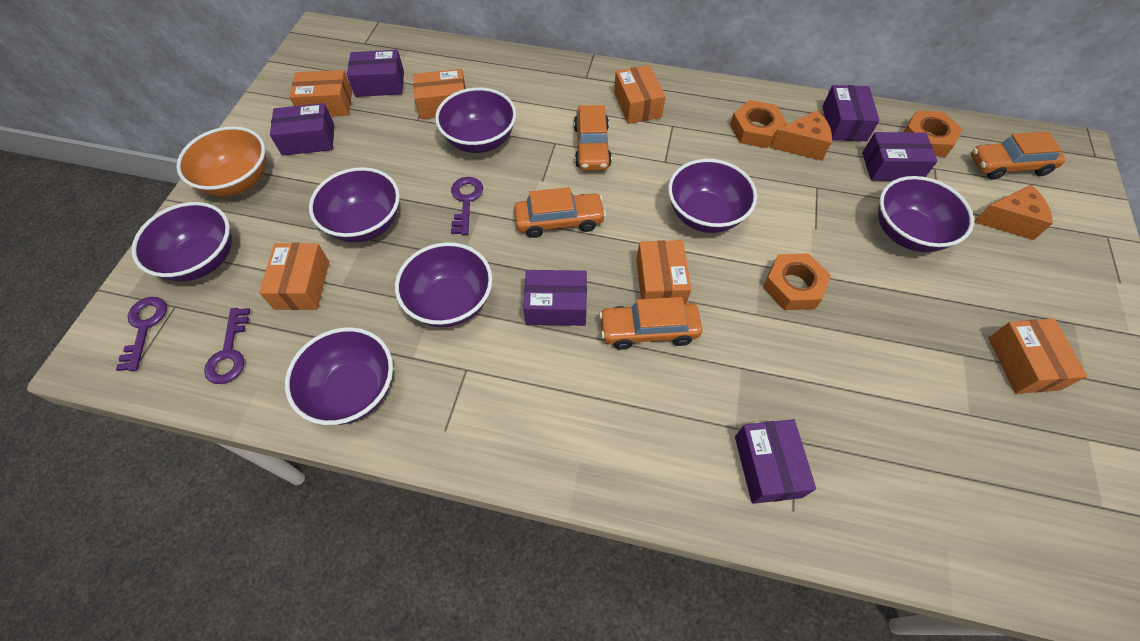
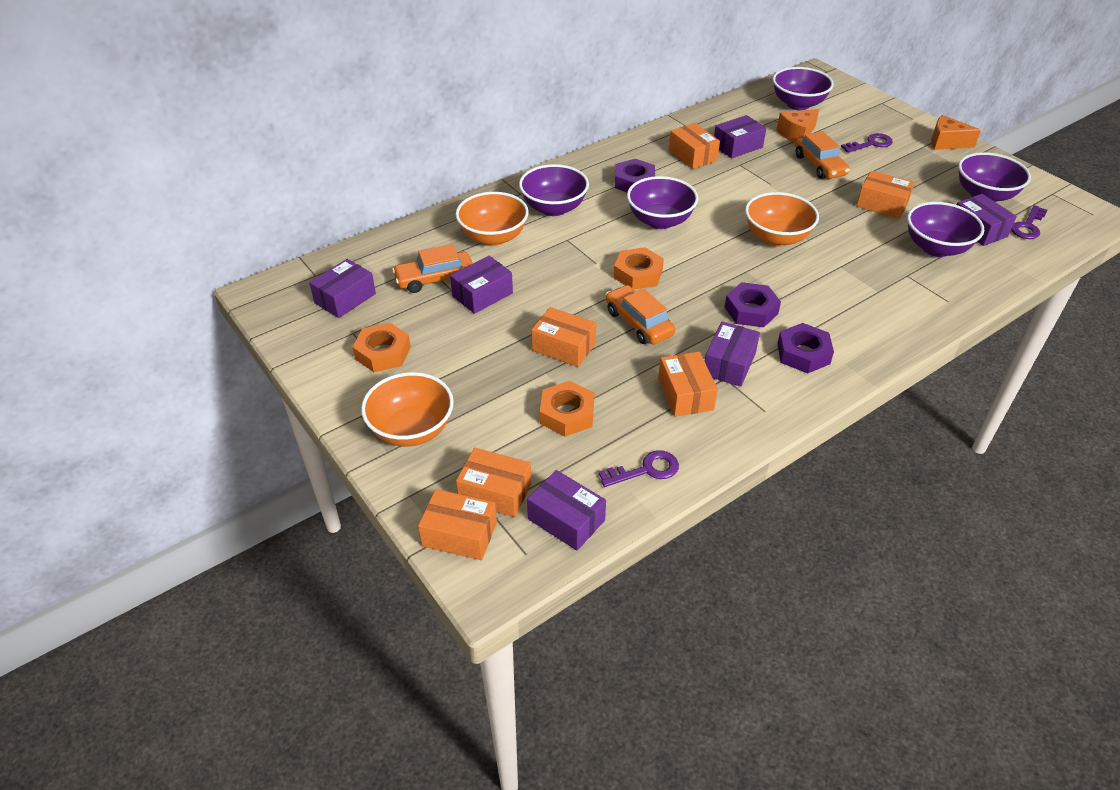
orange bowl: [176,126,267,197] = 1 -> [361,372,454,447] [456,192,529,246] [745,192,819,246] = 3
orange car: [514,187,606,238] [574,105,612,171] [599,297,702,350] [971,132,1066,180] = 4 -> [392,244,473,293] [606,285,675,344] [795,131,850,179] = 3
purple bowl: [131,202,232,281] [285,327,393,425] [309,167,400,243] [395,242,493,327] [435,87,516,153] [668,159,757,233] [878,176,974,252] = 7 -> [519,164,589,216] [627,176,698,229] [773,67,834,110] [907,202,984,257] [958,152,1031,202] = 5
purple nut: none = 0 -> [615,159,655,192] [725,282,781,327] [777,323,834,373] = 3

